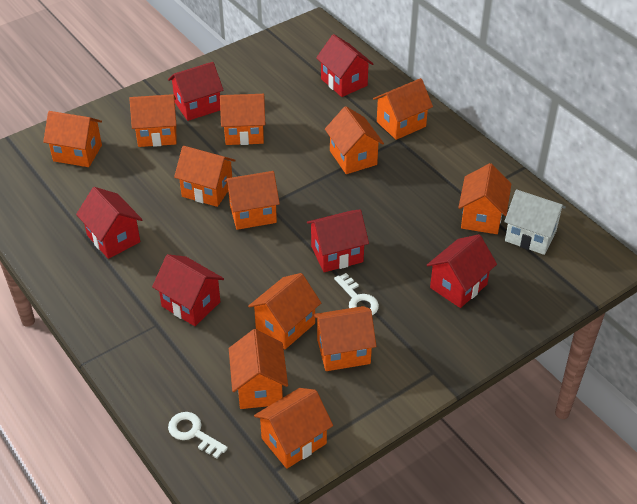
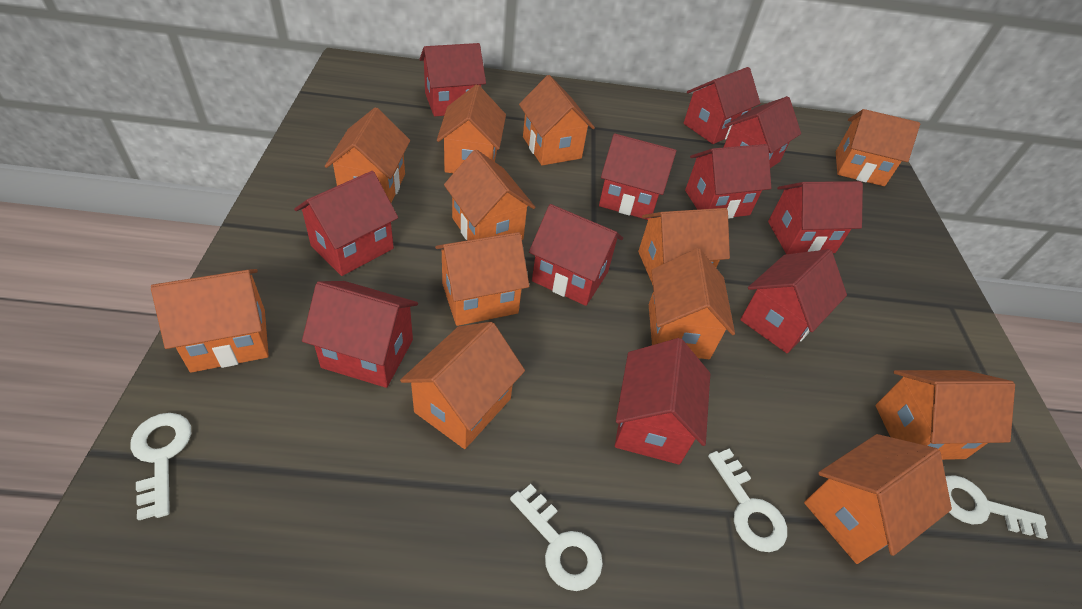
red house: [76,187,143,259] [152,254,224,326] [168,62,224,121] [307,209,369,272] [316,34,373,97] [427,234,497,308] = 6 -> [294,171,398,276] [302,281,418,388] [419,43,486,116] [529,204,623,306] [599,133,677,220] [615,338,710,465] [683,67,760,144] [685,144,771,219] [723,96,801,168] [740,249,847,353] [768,181,863,254] = 11
white house: [504,189,566,255] = 1 -> none = 0
white key: [168,412,228,459] [334,273,379,316] = 2 -> [130,413,191,520] [510,484,603,591] [708,449,787,552] [945,475,1048,539] = 4

